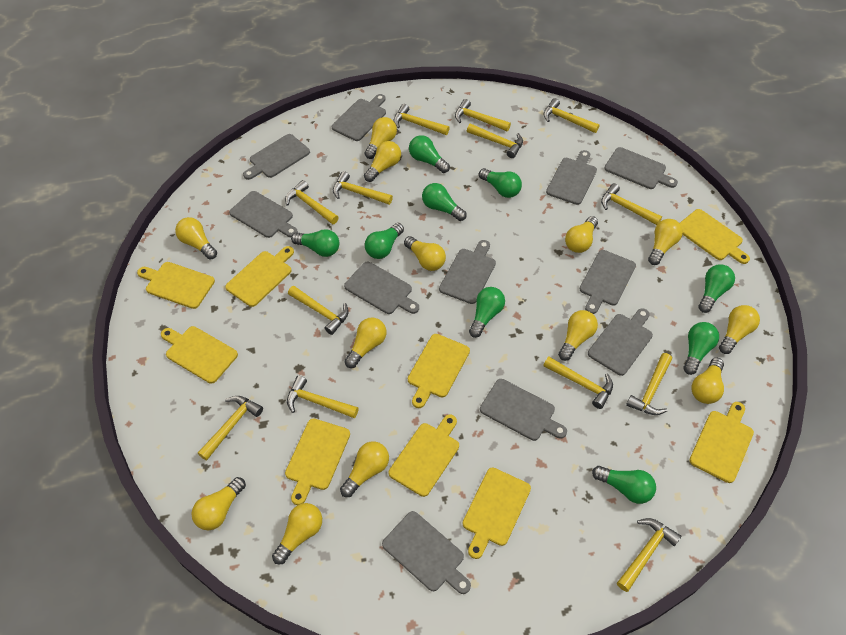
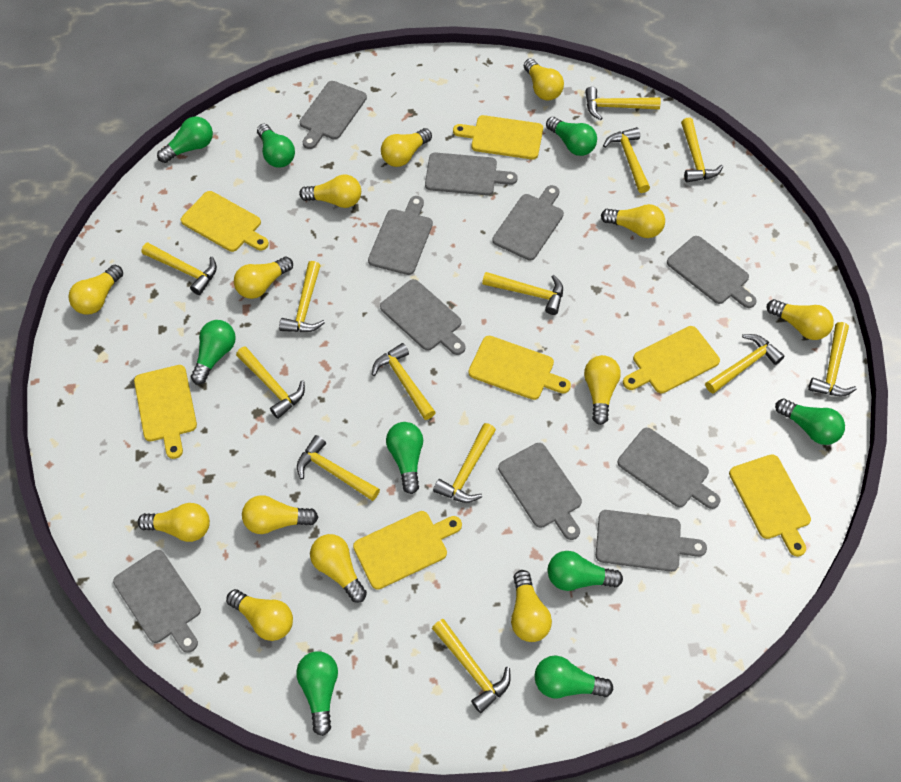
grey cutting board: [229,191,298,238] [243,134,310,180] [332,94,386,141] [344,262,419,314] [382,511,471,594] [439,240,496,304] [480,379,567,441] [546,150,597,205] [580,250,636,314] [588,308,653,376] [604,147,678,189] = 11 -> [113,550,201,653] [300,81,367,149] [368,196,433,275] [380,279,465,355] [425,152,518,195] [492,185,564,261] [498,443,582,540] [596,510,707,572] [618,428,720,509] [667,236,757,308] = 10
yellow cutting board: [137,262,215,309] [161,326,238,384] [225,246,294,307] [285,418,350,505] [389,415,459,497] [408,334,470,408] [463,468,531,559] [680,209,750,264] [689,402,754,483] = 9 -> [134,365,197,459] [181,191,269,252] [353,511,462,590] [453,115,543,159] [468,336,571,400] [623,326,720,393] [729,454,811,557] = 7

